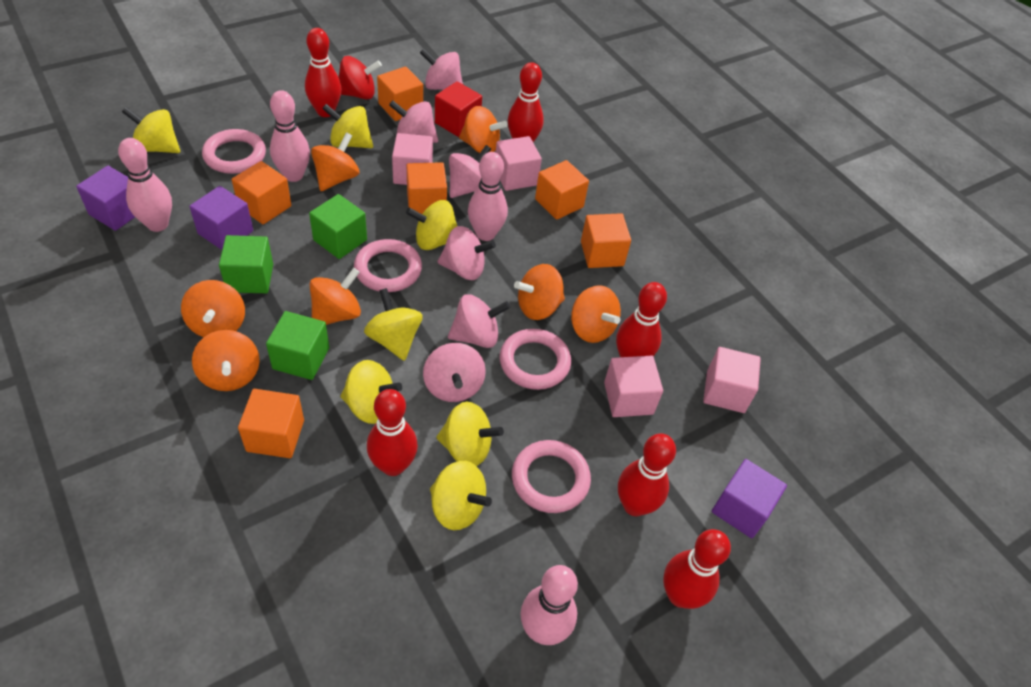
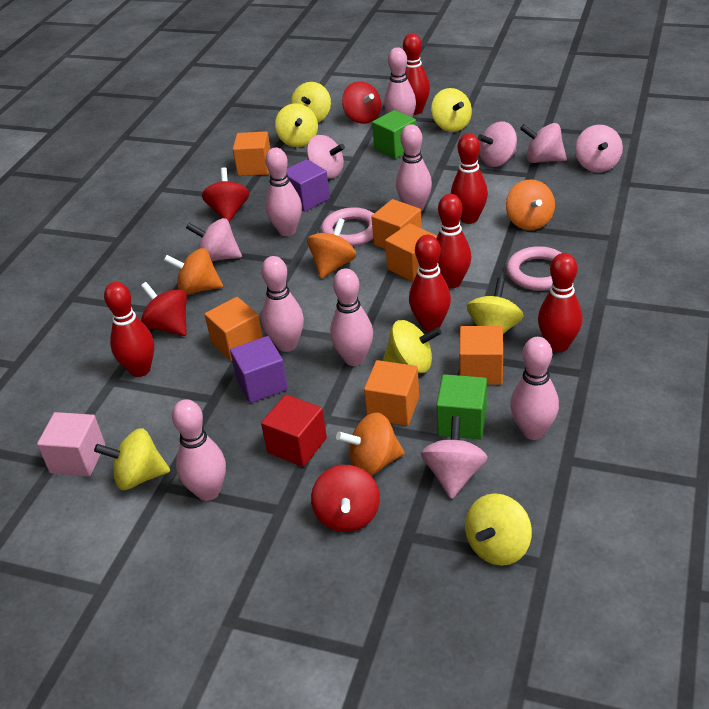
green cube: [219,235,273,293] [266,311,329,380] [309,194,367,259] = 3 -> [372,110,416,159] [436,374,487,439] = 2
orange spinning top: [181,280,245,337] [192,330,260,391] [310,268,361,325] [311,132,359,191] [459,106,508,153] [514,264,565,320] [571,285,621,343] = 7 -> [164,248,223,295] [307,218,356,279] [336,413,405,475] [506,179,555,230] = 4
pink bowling pin: [118,138,172,232] [270,90,310,182] [468,152,508,241] [520,565,578,645] = 4 -> [172,399,226,501] [261,256,304,352] [265,147,302,236] [330,268,373,366] [384,47,416,117] [396,124,432,211] [510,337,559,440] = 7
pink cube: [392,133,433,185] [496,136,542,191] [604,356,663,417] [703,347,761,413] = 4 -> [37,412,105,476] = 1
pink ring: [202,129,266,174] [354,239,422,292] [499,329,571,390] [512,440,591,513] = 4 -> [321,207,374,247] [506,246,561,290] = 2
purple cube: [76,166,135,231] [189,186,253,250] [712,459,787,538] = 3 -> [230,336,288,403] [287,159,330,212] = 2
red spinning top: [338,56,382,100] = 1 -> [141,282,187,336] [202,167,249,222] [311,465,380,532] [342,81,381,124] = 4

